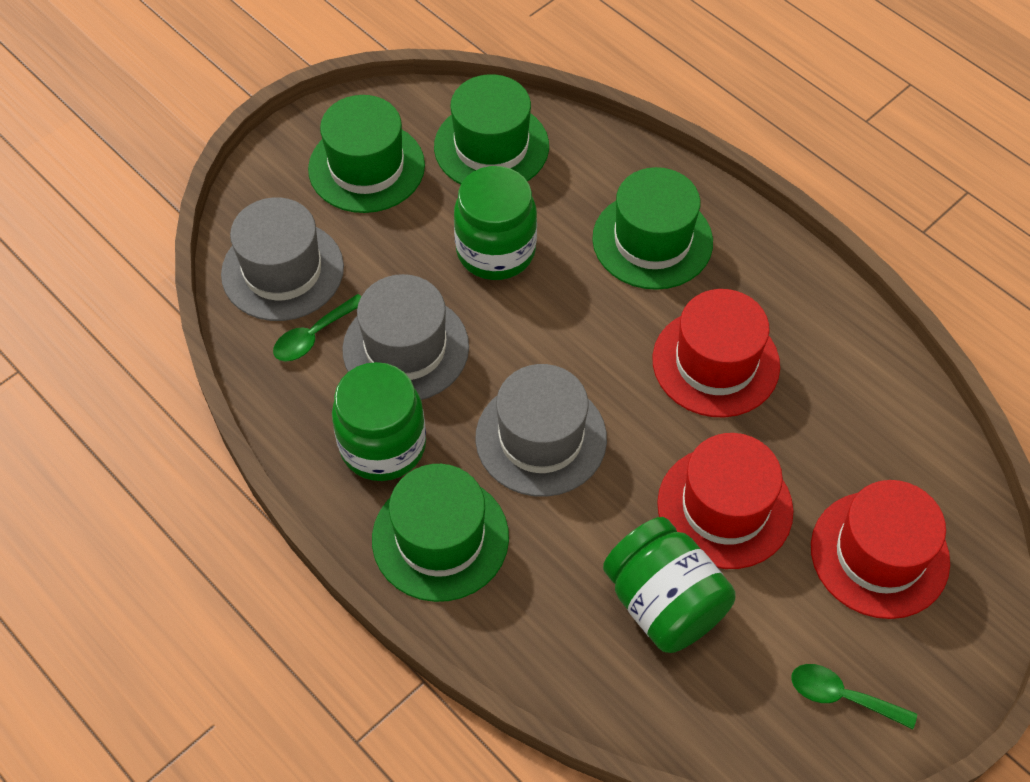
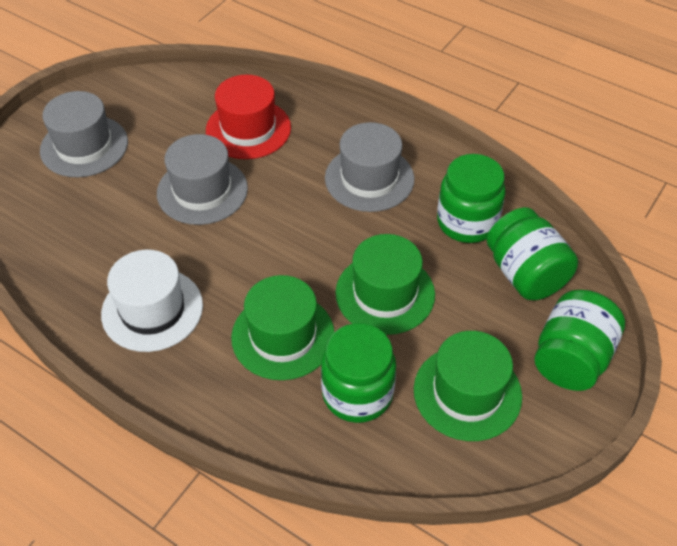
green hat: [308,95,425,213] [372,464,509,602] [434,74,549,184] [592,167,713,290] = 4 -> [231,275,334,380] [335,234,435,335] [414,331,522,441] = 3
green jar: [332,362,426,481] [454,166,537,280] [603,517,736,653] = 3 -> [321,323,396,423] [437,154,505,243] [487,207,578,300] [534,290,625,391] = 4
green spoon: [273,294,361,362] [791,664,917,729] = 2 -> none = 0
red hat: [653,289,780,417] [657,433,794,569] [811,480,950,619] = 3 -> [206,75,291,159] = 1
white hat: none = 0 -> [101,250,203,352] = 1

